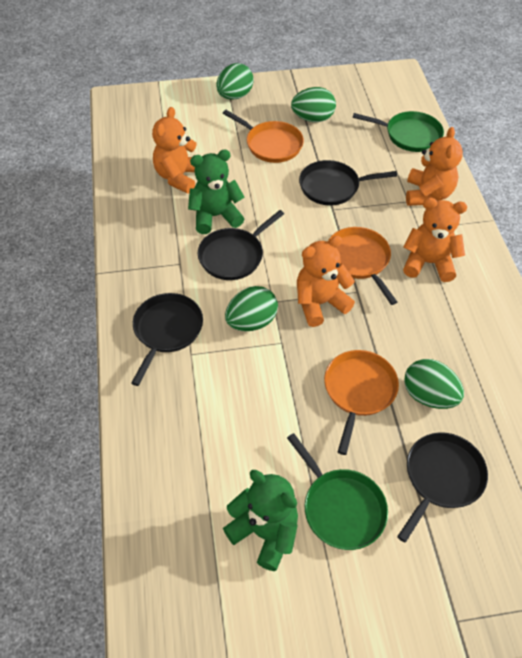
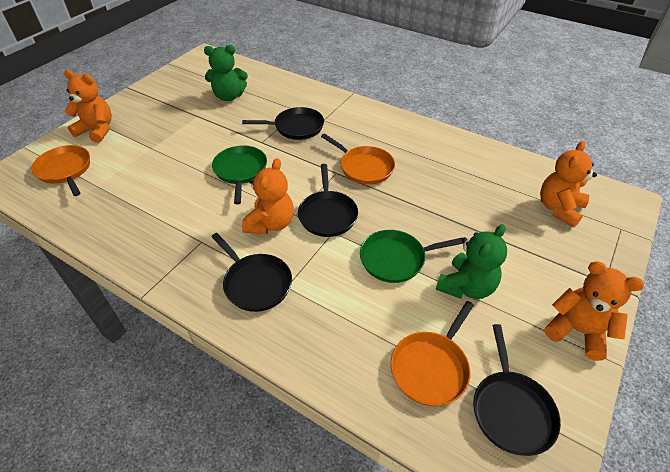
green egg: [216,63,254,100] [225,286,278,331] [291,87,336,122] [404,359,464,409] = 4 -> none = 0

